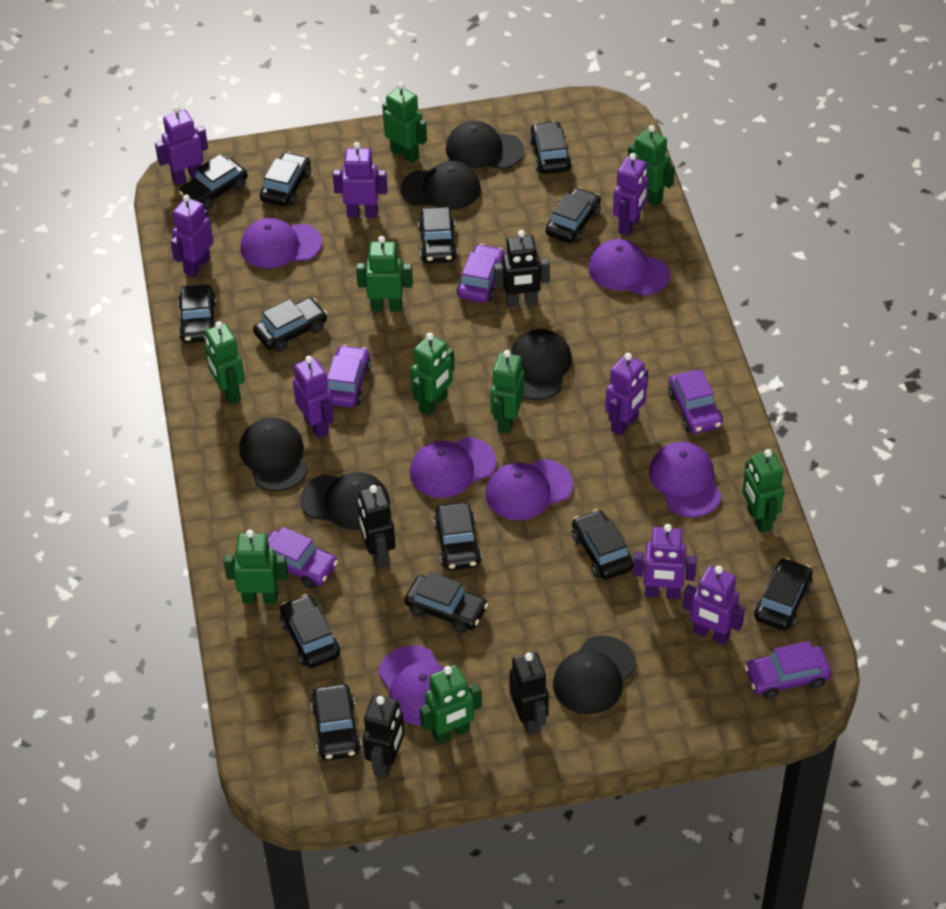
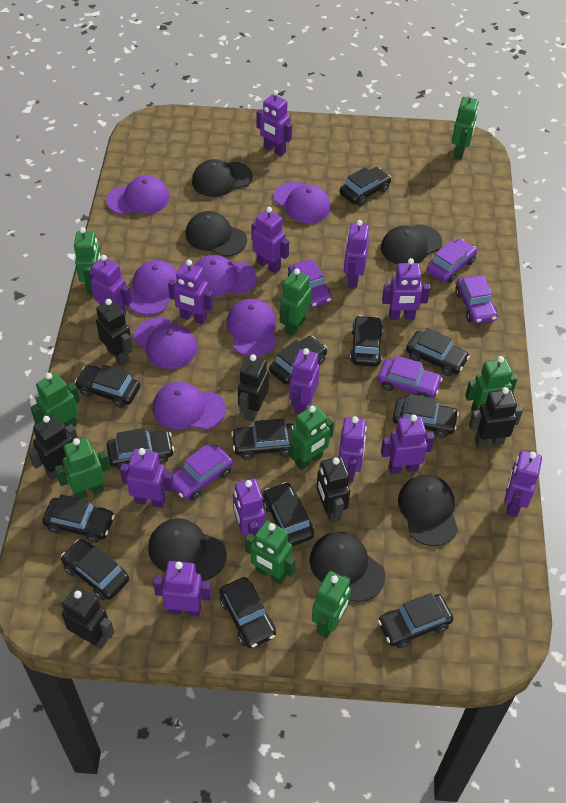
black robot: [358,485,395,568] [363,695,404,778] [494,230,550,307] [509,652,549,735] = 4 -> [28,415,78,481] [60,586,114,649] [96,299,133,366] [238,354,269,422] [316,456,350,523] [469,387,523,448] = 6
purple cap: [240,218,322,268] [378,645,444,726] [410,437,496,498] [486,459,573,520] [588,239,670,296] [649,442,722,517] = 6 -> [106,175,169,215] [129,260,177,315] [134,317,197,369] [152,382,226,430] [195,255,257,297] [227,299,276,357] [273,181,331,223] = 7
purple robot: [155,106,208,185] [170,195,213,277] [293,356,334,439] [333,142,387,218] [605,353,648,436] [613,153,648,236] [633,524,697,599] [683,566,745,645] = 8 -> [89,255,132,316] [120,448,174,508] [153,561,212,617] [168,260,213,324] [233,479,265,538] [251,207,289,273] [256,90,292,156] [289,348,320,414] [339,416,367,482] [344,220,369,288] [381,415,434,474] [382,258,430,320] [505,451,542,517] = 13

